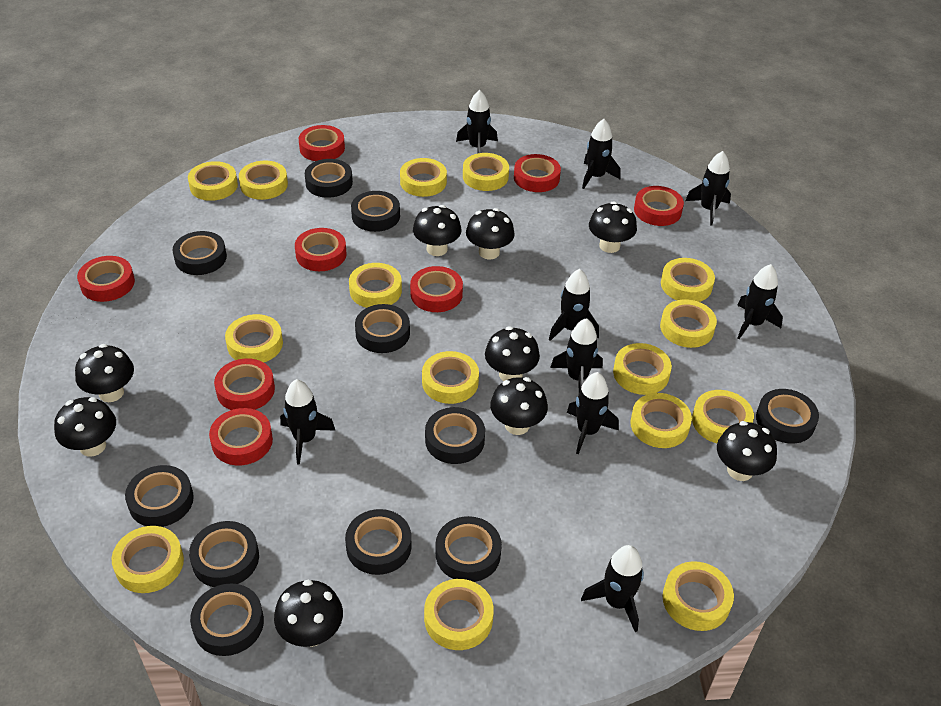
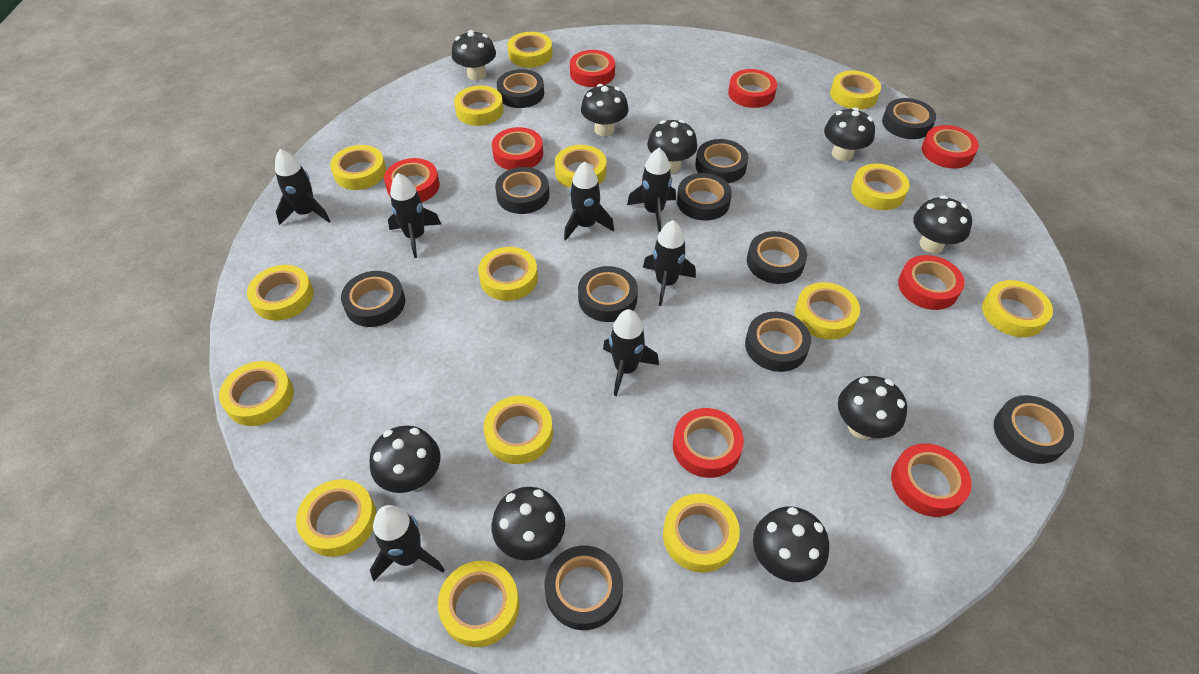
black rocket: [280,379,336,465] [456,90,498,153] [549,269,599,341] [550,318,603,392] [567,372,619,454] [581,545,644,632] [582,119,620,189] [686,151,731,226] [737,264,783,339] = 9 -> [275,149,330,225] [370,505,445,581] [388,173,441,258] [564,162,614,241] [603,309,659,396] [627,148,676,232] [643,220,696,306] = 7

